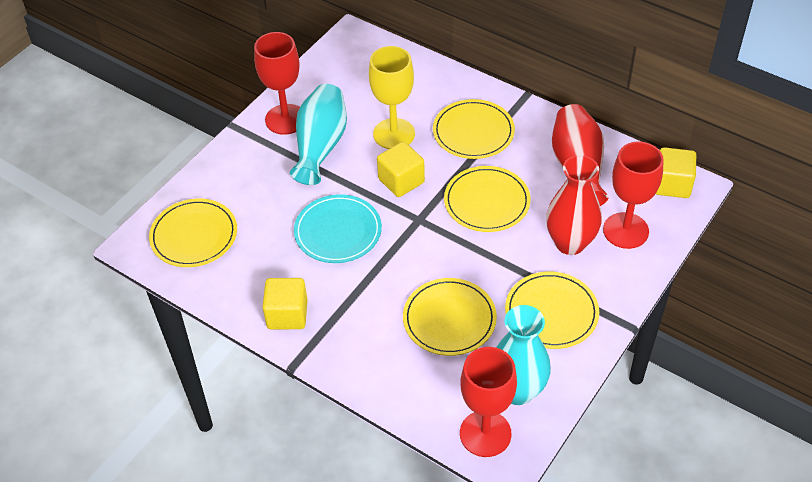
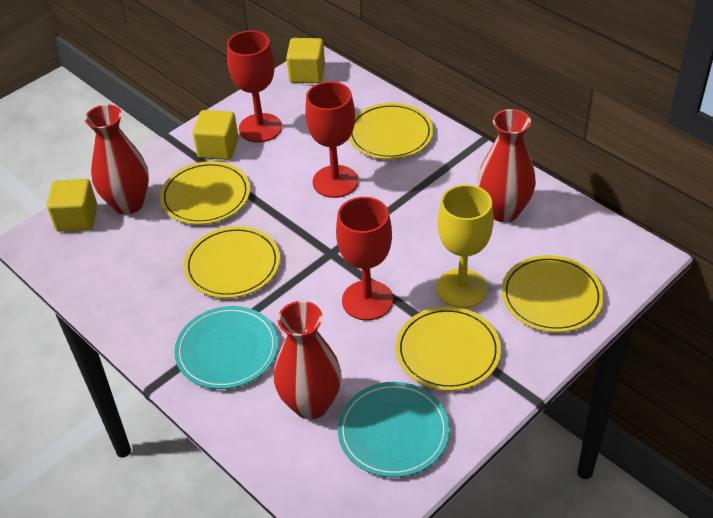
red vase: [546,155,602,255] [552,104,609,206] = 2 -> [85,105,149,215] [274,301,341,420] [477,109,536,222] = 3
turquoise plate: [294,194,382,263] = 1 -> [174,306,278,389] [338,382,450,477] = 2
turquoise vase: [290,84,347,185] [496,305,551,405] = 2 -> none = 0

